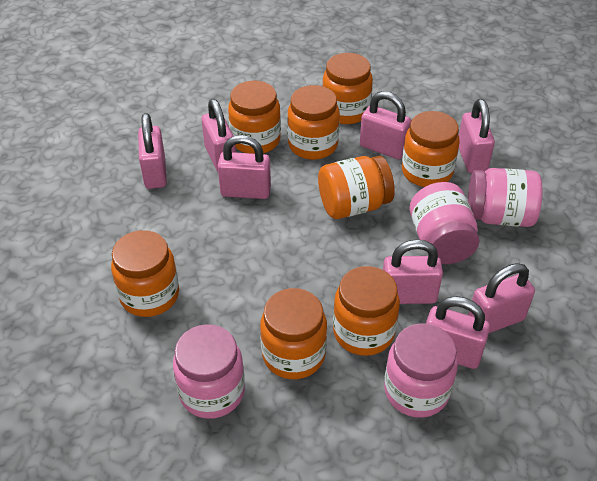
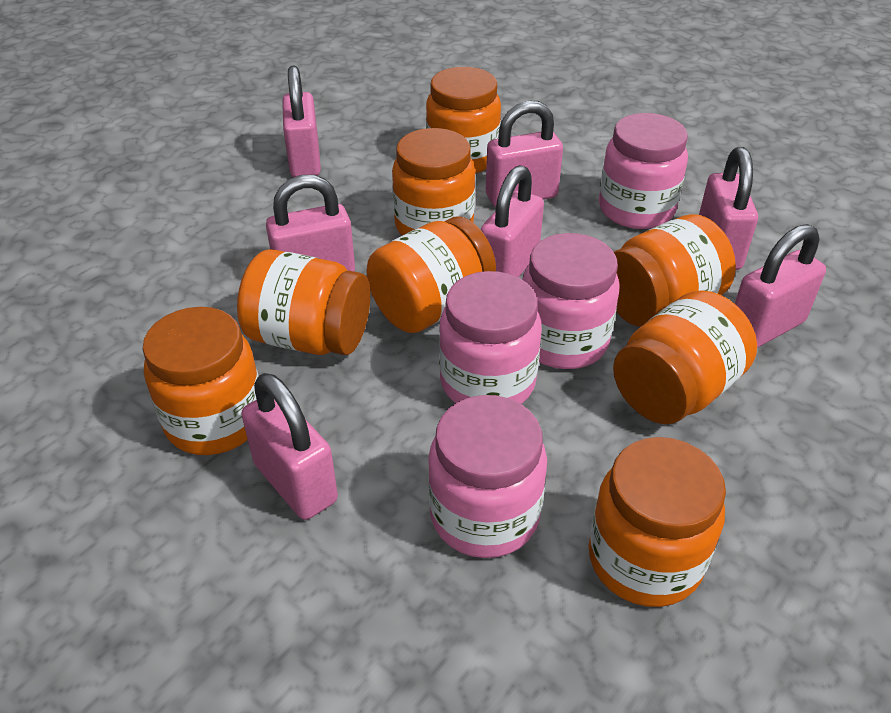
pink padlock: [138,113,167,189] [201,99,236,172] [218,135,271,199] [360,91,411,159] [383,239,443,304] [426,296,490,369] [459,99,495,173] [468,263,535,333] = 8 -> [241,373,338,520] [266,175,355,272] [282,66,321,177] [481,165,544,278] [486,100,563,207] [699,147,758,270] [735,224,826,348] = 7

